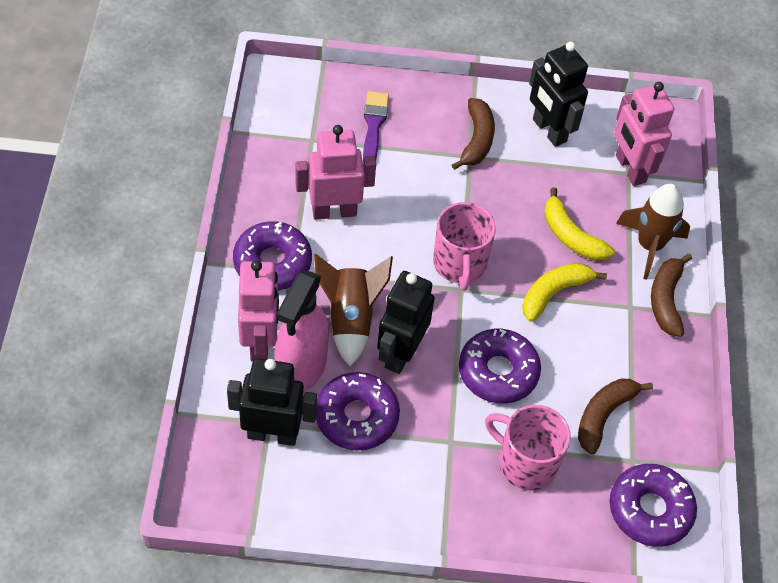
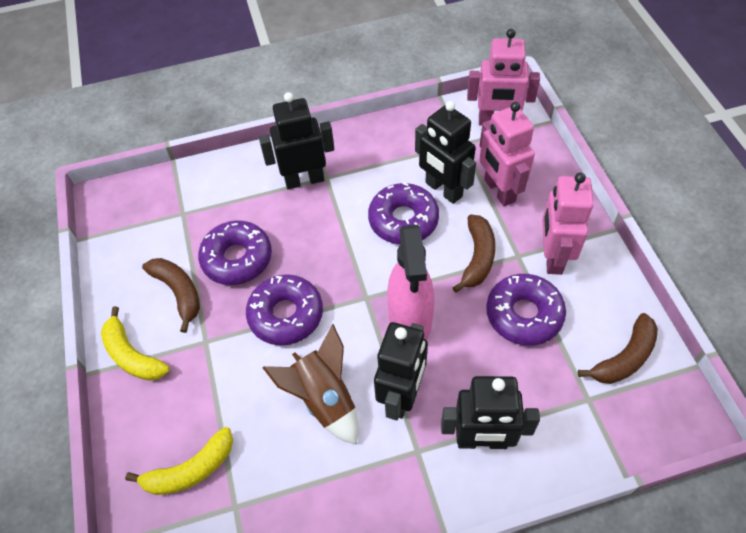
black robot: [227,358,317,446] [377,271,435,374] [529,42,588,147] = 3 -> [259,92,334,189] [374,322,428,420] [415,101,476,204] [441,376,540,449] = 4
brown rocket: [314,254,393,367] [616,184,690,280] = 2 -> [263,324,359,445] = 1
pink mug: [433,202,496,291] [485,405,571,490] = 2 -> none = 0
purple brush: [363,91,389,160] = 1 -> none = 0

